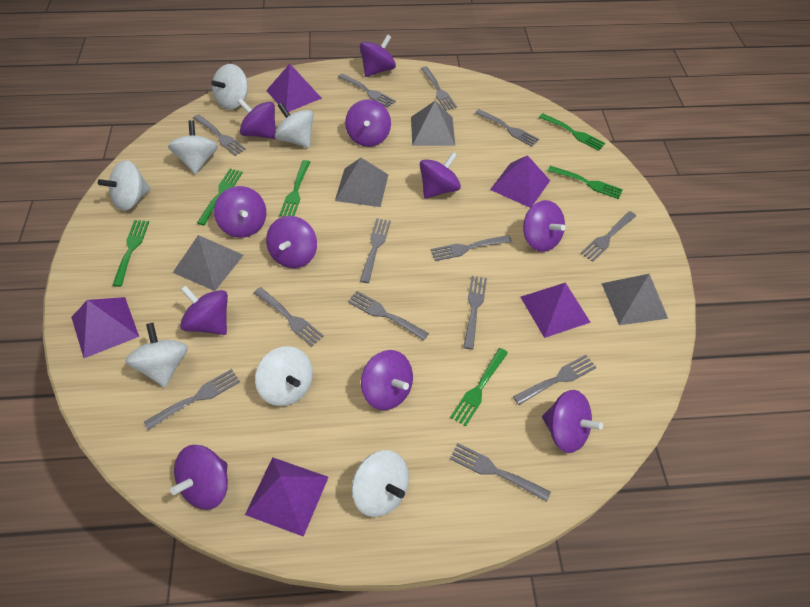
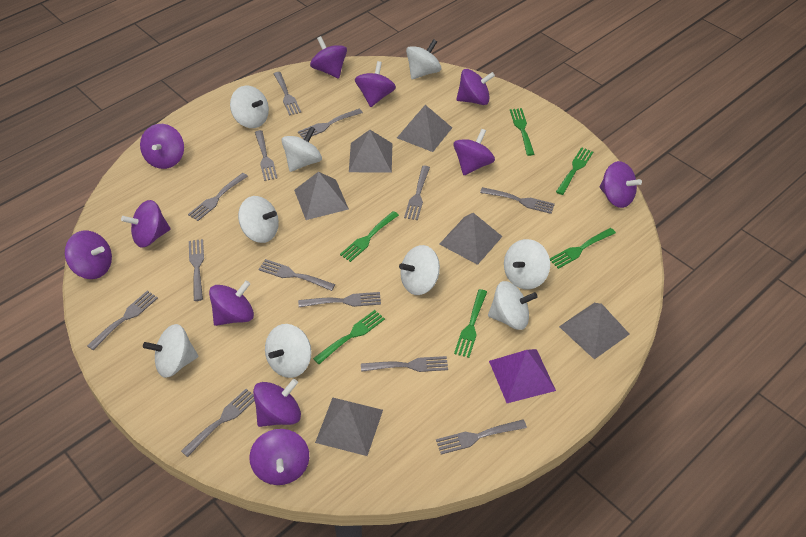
grey pyramid: [173,235,244,291] [335,158,389,207] [411,101,455,146] [601,274,668,325] = 4 -> [294,172,349,220] [315,398,383,456] [349,130,392,173] [397,105,452,152] [439,213,503,265] [559,303,630,359] = 6
purple pyramid: [71,297,139,358] [245,457,329,537] [266,64,322,112] [490,155,550,208] [521,282,591,338] = 5 -> [489,349,556,403] = 1
white spinning top: [98,160,151,211] [125,323,188,387] [168,120,218,174] [211,64,248,110] [255,346,313,406] [275,102,314,148] [352,450,409,517] = 7 -> [143,324,198,378] [230,86,269,128] [238,196,279,243] [265,324,311,378] [282,127,322,172] [399,245,440,295] [406,39,441,79] [488,281,538,330] [504,239,550,289] = 9

